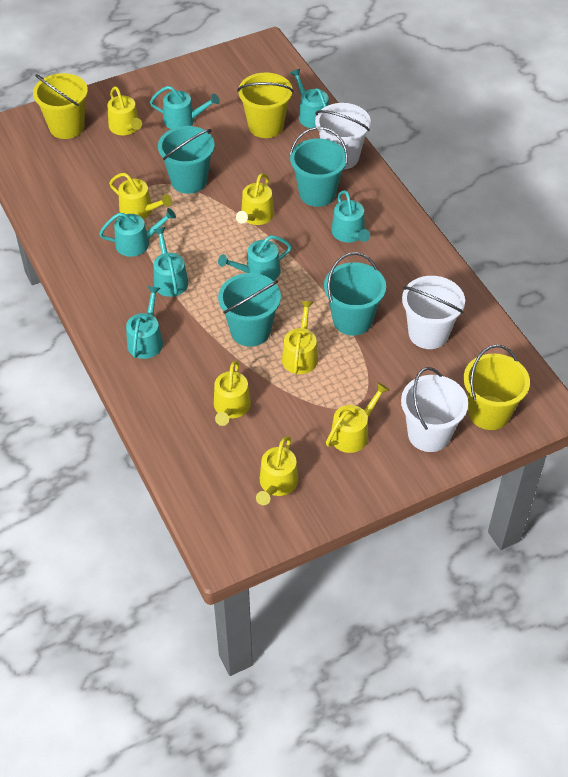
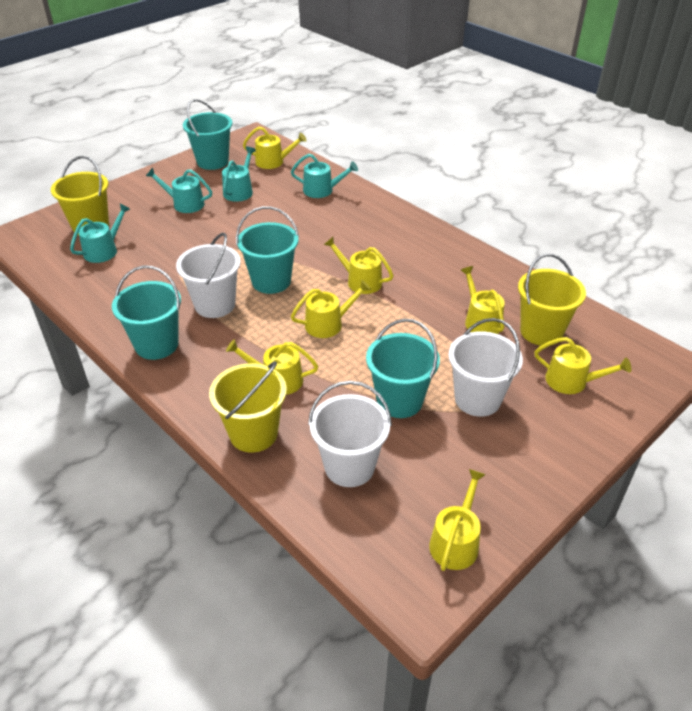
turquoise watering can: [99,208,176,257] [126,286,163,359] [150,86,220,129] [153,227,188,297] [218,235,292,281] [290,69,329,128] [331,190,370,243] = 7 -> [70,203,130,263] [146,168,212,213] [222,146,256,202] [291,154,358,198] = 4

